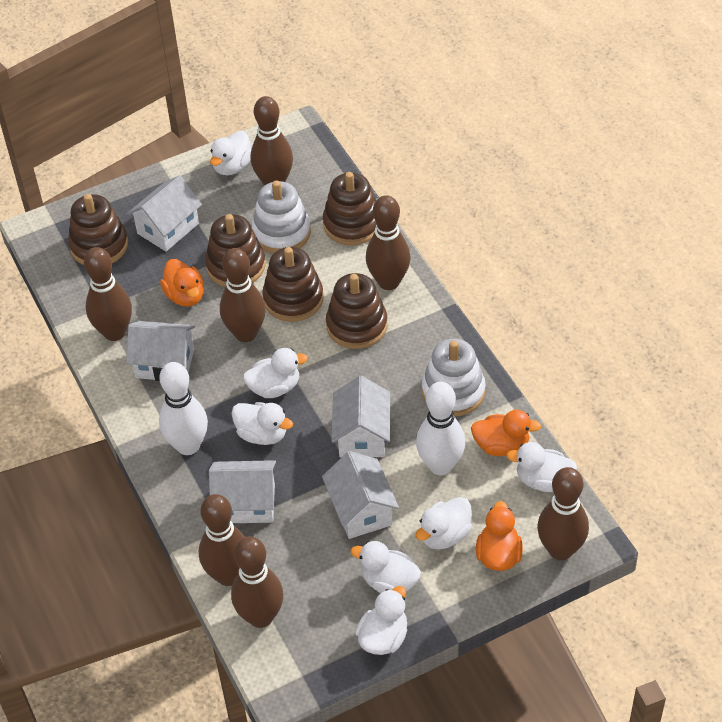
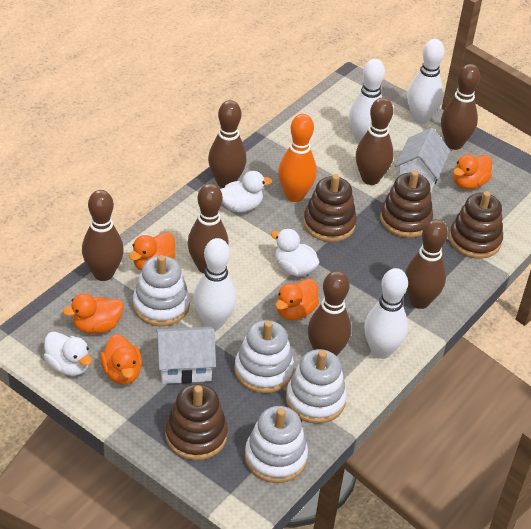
brown stacking toy: [68,194,128,265] [205,214,266,287] [262,247,323,322] [323,172,376,246] [326,273,387,349] = 5 -> [165,384,228,460] [303,174,357,242] [380,171,433,238] [449,191,503,259] = 4
orange bowling pin: none = 0 -> [278,114,317,202] = 1
orange duck: [160,259,204,307] [471,410,541,456] [476,501,523,571] = 3 -> [63,294,124,334] [100,334,142,384] [129,232,175,271] [275,279,319,320] [453,154,492,189] = 5
white bowling pin: [159,362,208,455] [416,382,465,475] = 2 -> [193,238,236,330] [349,59,385,144] [364,268,408,359] [407,39,445,124] = 4
white duck: [210,131,252,175] [231,402,293,445] [243,348,308,398] [351,541,421,593] [355,586,407,655] [416,497,472,549] [506,442,577,492] = 7 -> [44,331,92,376] [220,171,272,212] [271,229,320,277] = 3
white house: [126,321,195,381] [127,175,202,251] [209,460,276,523] [322,451,399,539] [332,376,390,457] = 5 -> [156,327,216,384] [395,128,450,192] = 2
white stacking toy: [252,180,311,254] [422,339,486,416] = 2 -> [133,255,190,326] [234,320,294,393] [245,406,308,483] [286,349,347,424] = 4

